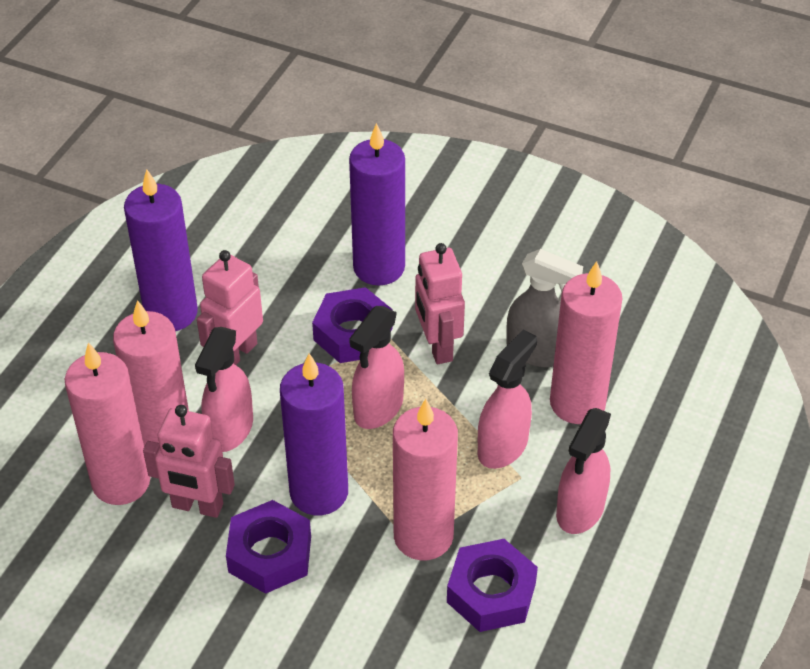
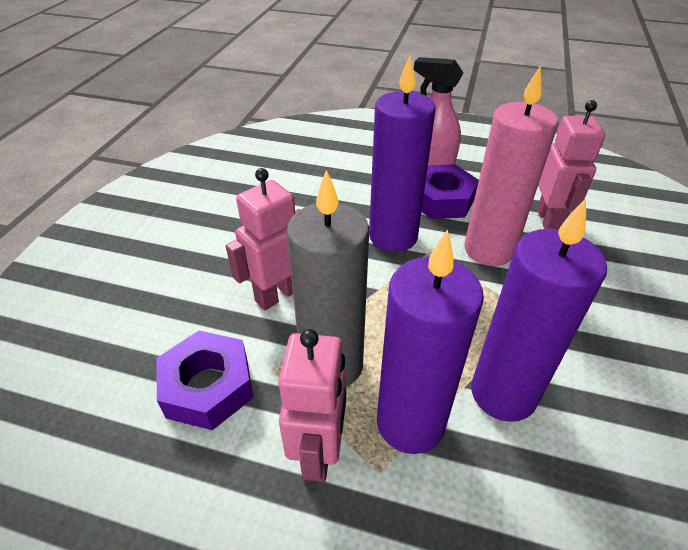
grey candle: none = 0 -> [286,170,369,387] = 1
grey spray bottle: [506,249,583,367] = 1 -> none = 0
pink candle: [65,342,150,505] [113,300,189,447] [393,399,458,560] [550,261,623,424] = 4 -> [464,66,558,266] = 1
pink spray bottle: [195,327,253,452] [349,306,404,429] [478,329,537,469] [556,408,611,534] = 4 -> [414,57,464,165] = 1
purple nut: [226,500,311,594] [312,287,393,363] [447,539,538,632] = 3 -> [156,330,254,430] [421,164,479,219] = 2

